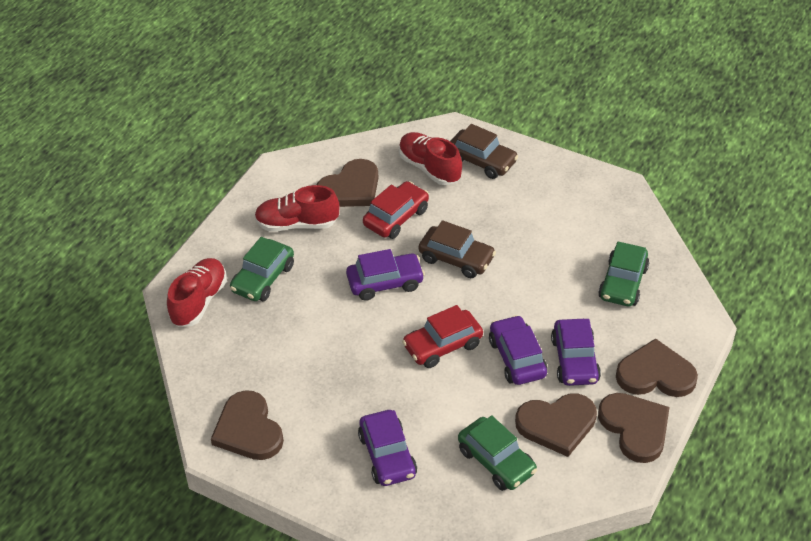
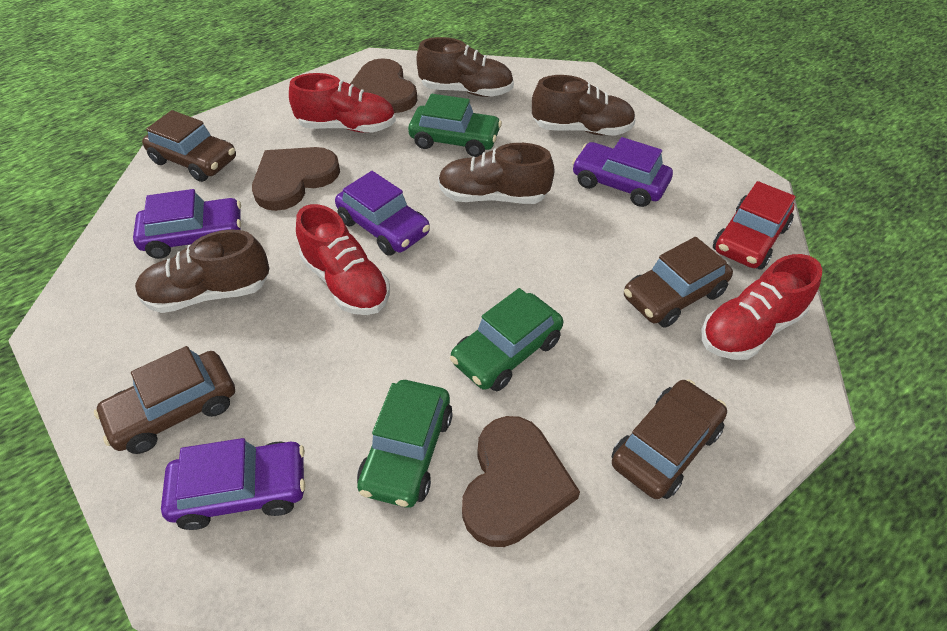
brown car: [419,220,496,278] [450,124,518,179] = 2 -> [94,346,235,454] [142,110,236,182] [612,379,727,499] [624,237,733,328] = 4
brown heart: [211,390,284,460] [317,159,378,207] [515,393,597,457] [598,393,670,463] [616,338,698,397] = 5 -> [252,147,340,211] [350,58,417,113] [462,416,580,547] = 3
brown shoe: none = 0 -> [135,230,269,313] [417,37,514,97] [438,143,555,204] [532,75,636,136] = 4
red car: [363,181,429,239] [402,305,483,368] = 2 -> [713,181,796,270] = 1

